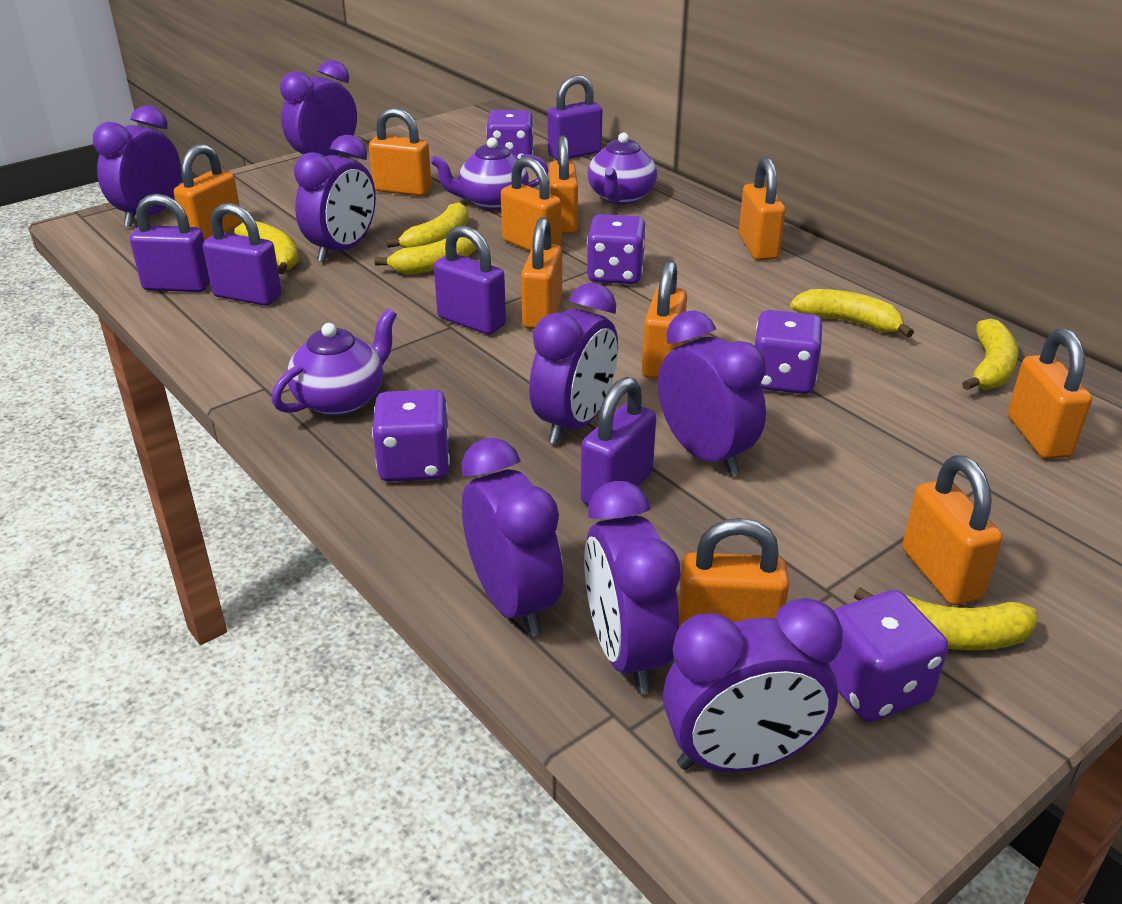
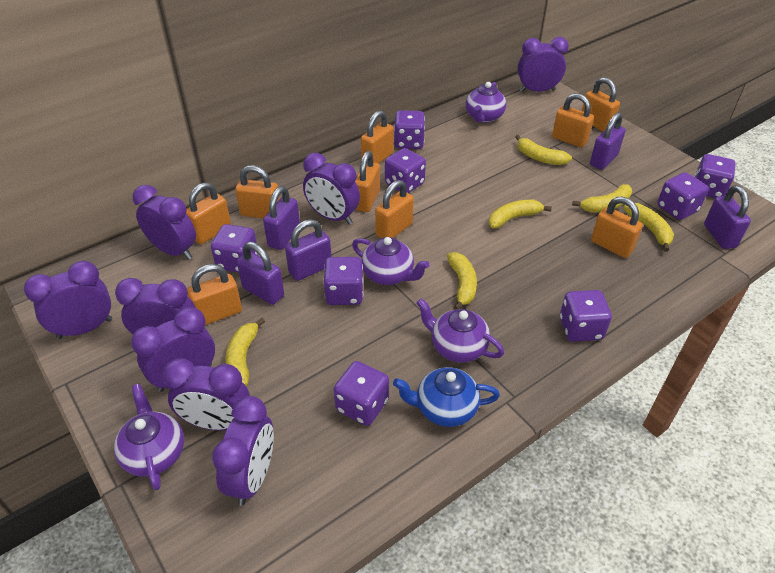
blue teapot: none = 0 -> [393,367,500,427] = 1
orange padlock: [174,144,242,241] [369,107,432,196] [501,157,561,252] [521,217,562,329] [549,136,578,234] [642,260,687,379] [678,518,789,628] [739,158,785,260] [902,455,1003,605] [1008,329,1092,459] = 10 -> [186,182,231,244] [187,264,242,325] [235,165,280,218] [355,151,380,212] [361,110,394,164] [375,180,414,238] [552,93,594,148] [582,77,620,132] [591,196,643,258] = 9
purple dice: [372,390,450,482] [486,110,534,159] [587,214,646,284] [755,310,823,394] [828,590,948,722] = 5 -> [211,224,258,273] [323,257,363,305] [334,361,389,426] [385,148,426,193] [394,110,425,149] [560,290,612,342] [657,172,709,220] [694,154,736,198] = 8
purple teapot: [272,309,397,416] [430,137,549,210] [587,133,657,204] = 3 -> [114,384,184,490] [352,237,430,285] [417,298,504,363] [466,82,506,123] = 4

